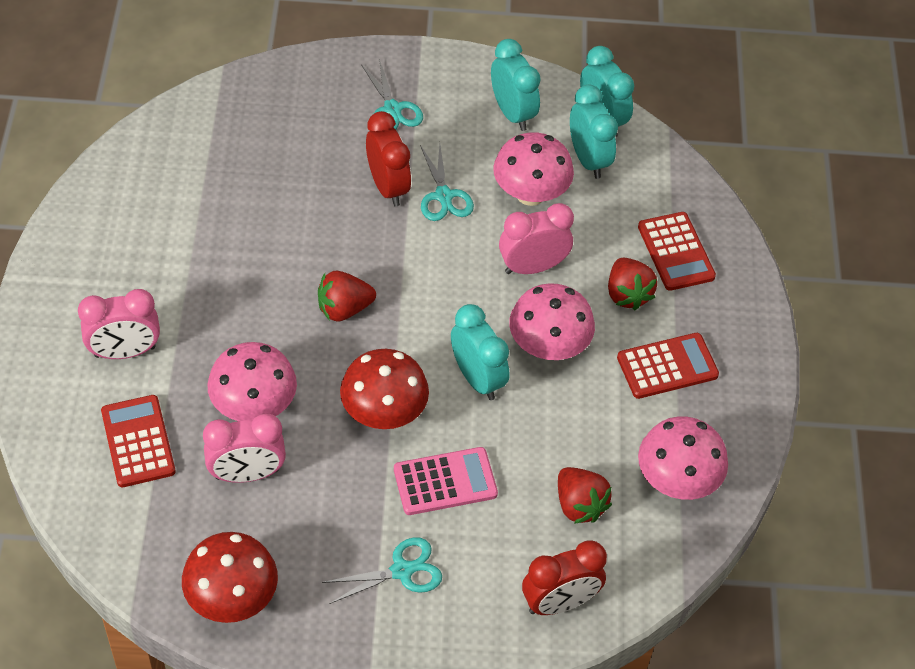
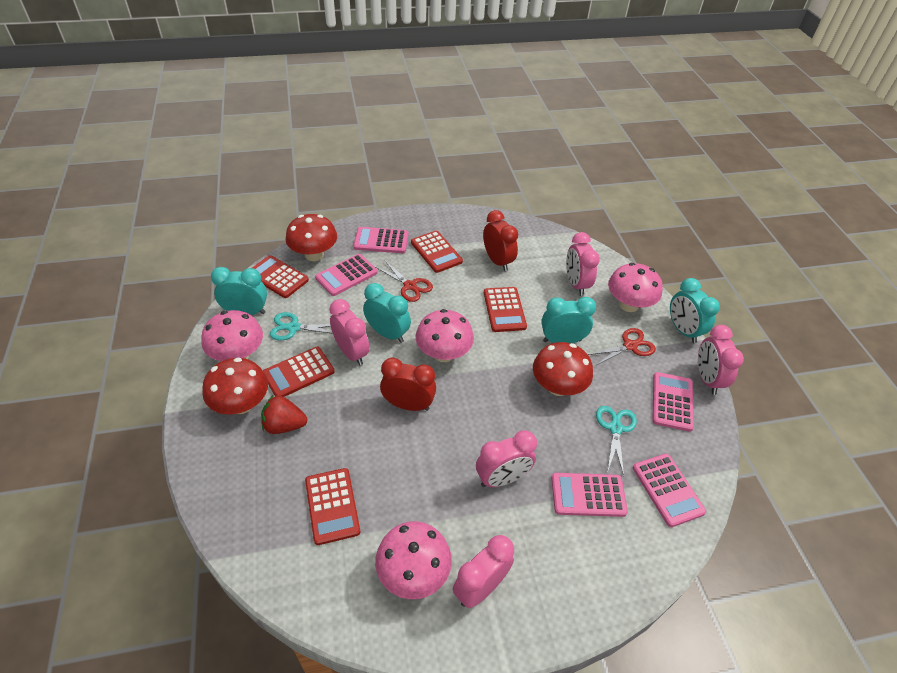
pink calculator: [394,447,498,515] = 1 -> [315,254,378,296] [353,227,409,253] [551,473,628,517] [633,453,706,527] [652,372,694,432] = 5
pink clock: [78,289,160,359] [203,414,286,483] [499,203,574,274] = 3 -> [329,299,370,365] [453,535,514,608] [476,430,537,487] [566,232,600,296] [698,325,744,395] = 5
red calculator: [101,395,175,487] [617,333,719,399] [638,212,716,291] = 3 -> [252,255,309,298] [263,347,335,397] [305,468,360,545] [411,231,463,273] [484,287,527,332] = 5
red mushroom: [182,532,278,623] [340,349,429,429] = 2 -> [202,358,268,415] [285,214,337,261] [533,342,593,396] = 3
red scissors: none = 0 -> [376,260,433,302] [588,328,656,366] = 2
red strawberry: [318,271,376,322] [558,467,612,524] [608,258,657,310] = 3 -> [261,396,307,434] = 1
turquoise scissors: [322,537,442,604] [361,59,423,130] [420,145,474,221] = 3 -> [270,312,333,341] [596,406,637,476] = 2

